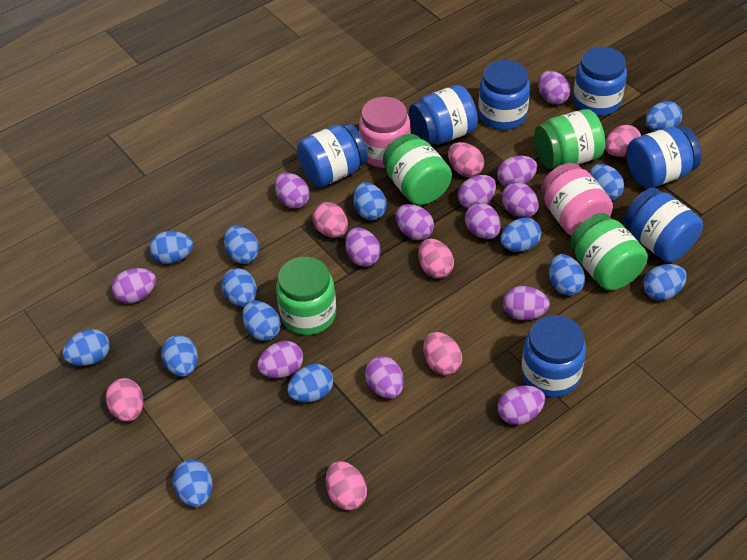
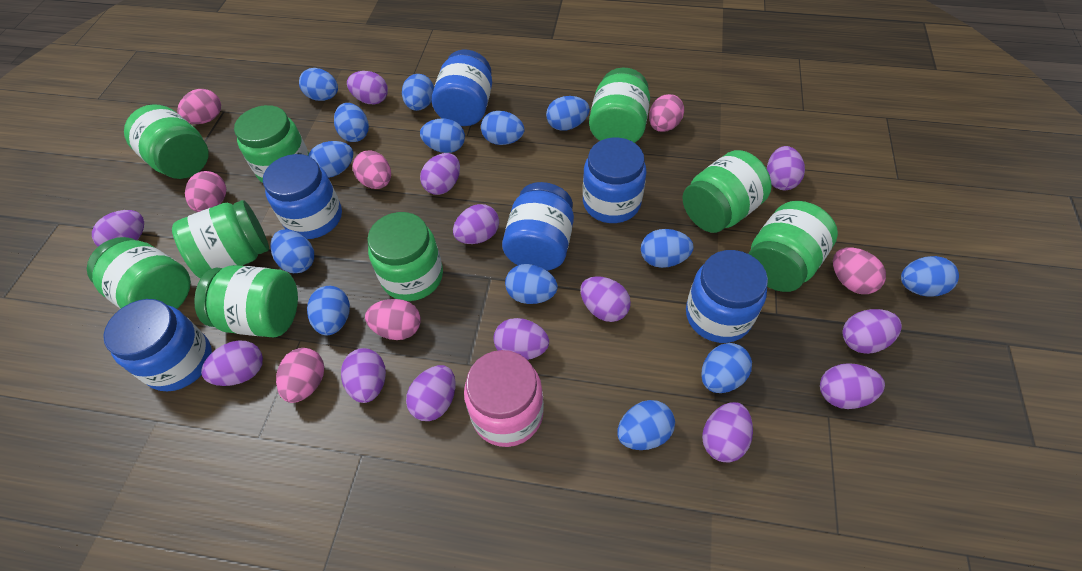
blue jar: [297,123,368,187] [409,85,478,145] [478,60,530,130] [521,315,586,397] [573,46,627,116] [624,188,703,262] [627,126,702,188] = 7 -> [103,299,212,391] [263,154,342,239] [432,49,492,126] [502,182,574,271] [583,138,647,223] [686,250,768,343] = 6
green jar: [276,257,336,335] [383,134,452,205] [534,109,605,169] [570,213,648,290] = 4 -> [87,237,191,309] [124,104,209,179] [172,200,269,279] [194,265,298,337] [234,105,309,183] [367,212,443,301] [589,67,650,143] [683,150,772,233] [749,201,838,292] = 9
pink jar: [359,97,411,168] [541,163,613,236] = 2 -> [464,350,544,447] = 1

